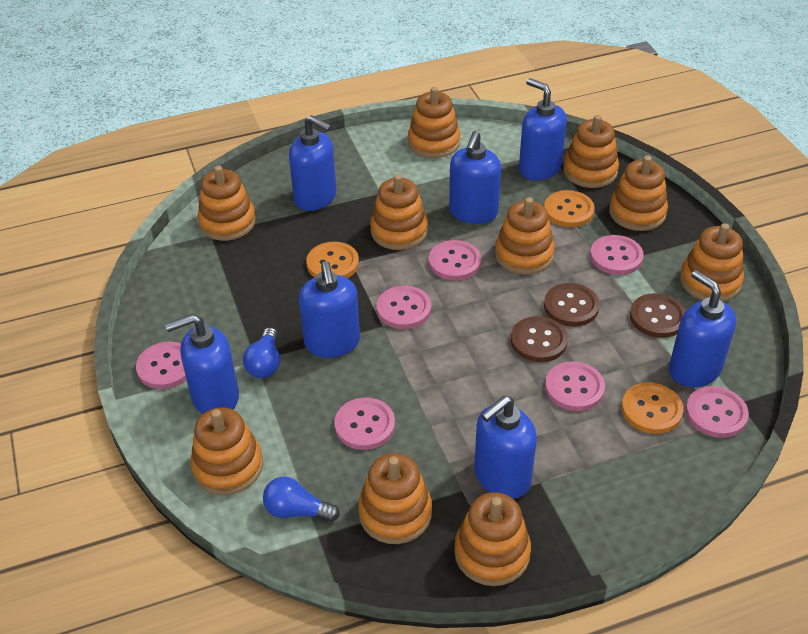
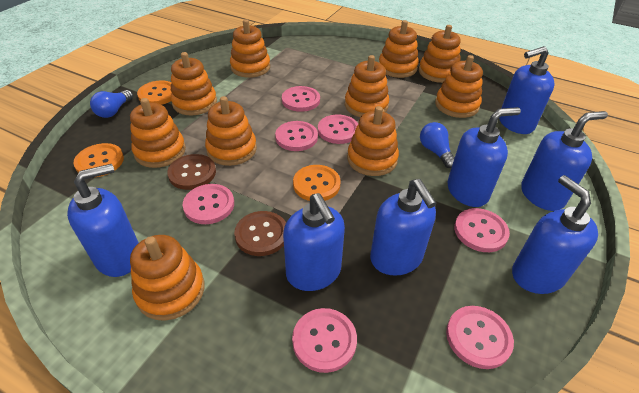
brown button: [511,316,568,362] [544,283,600,327] [630,293,686,338] = 3 -> [167,154,216,190] [234,211,286,256] = 2

